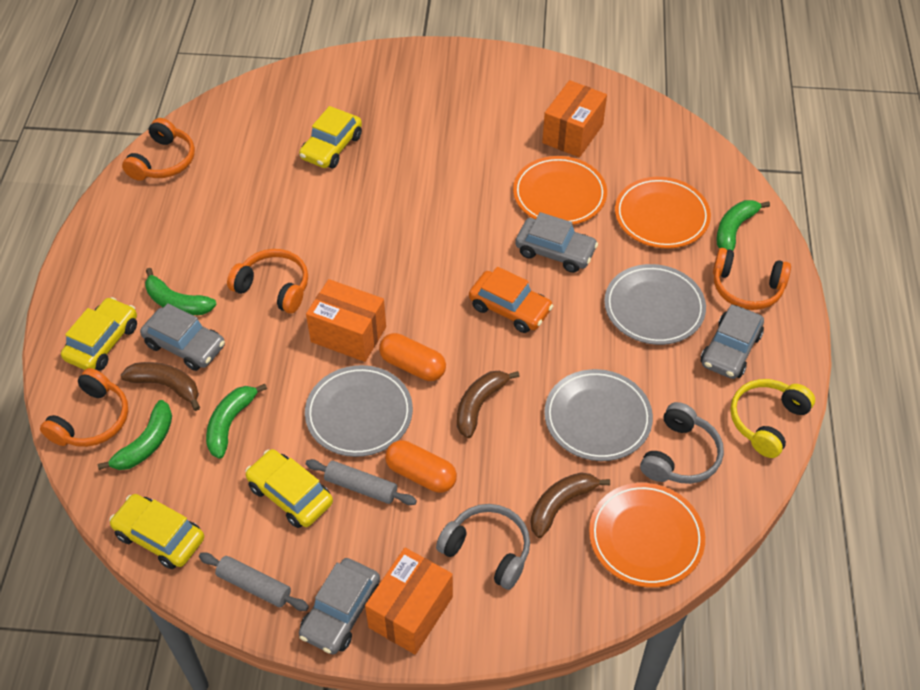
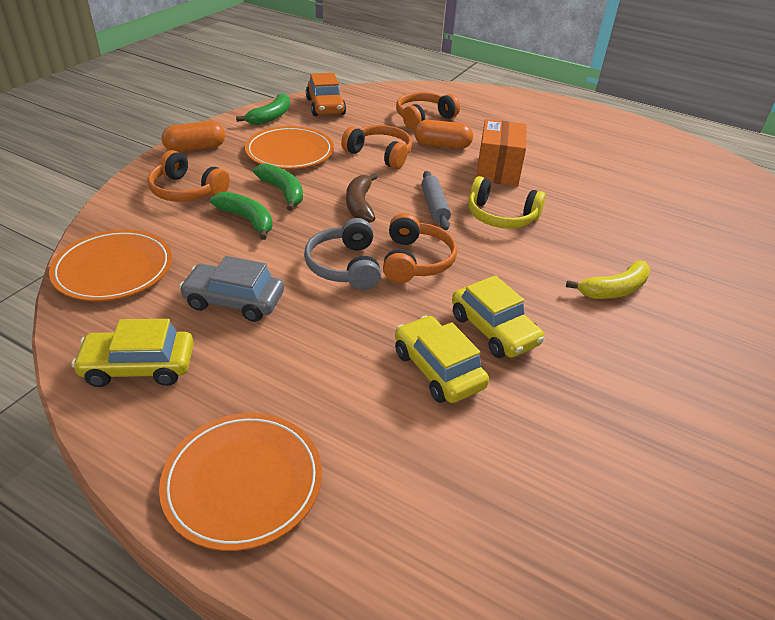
brown banana: [120,362,200,411] [457,371,520,438] [531,472,610,538] = 3 -> [346,173,378,223] = 1
green banana: [98,400,172,470] [145,268,217,315] [206,384,267,459] [716,200,770,251] = 4 -> [210,192,273,240] [236,93,290,125] [253,163,303,211] = 3
grey car: [140,303,225,371] [299,558,380,655] [515,212,598,273] [700,304,764,379] = 4 -> [179,256,284,322] = 1
grey headphones: [436,504,530,590] [640,402,724,484] = 2 -> [304,218,381,290] = 1
grey plate: [305,365,413,457] [544,369,653,461] [604,264,706,345] = 3 -> none = 0
grey rolling pin: [199,552,309,611] [306,459,417,505] = 2 -> [421,171,451,230] = 1
orange box: [306,279,386,362] [365,548,453,655] [542,80,607,158] = 3 -> [476,119,527,186] = 1
yellow banana: none = 0 -> [566,261,651,299] = 1
yellow car: [61,297,137,370] [109,494,204,569] [245,449,333,528] [299,106,362,168] = 4 -> [72,319,194,387] [395,316,489,403] [452,275,544,358] = 3

